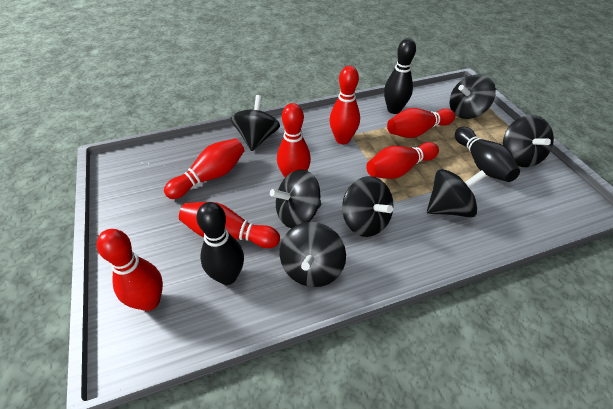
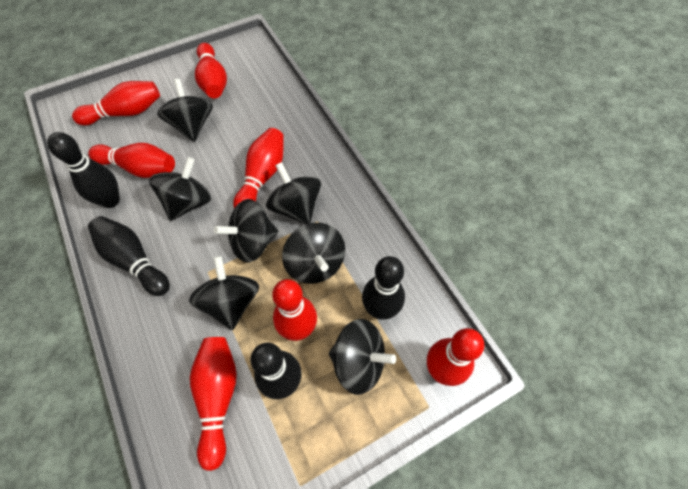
black bowling pin: [196,202,244,285] [384,38,416,114] [455,127,520,182] = 3 -> [47,132,120,208] [88,216,170,296] [251,343,302,399] [362,256,405,320] = 4

